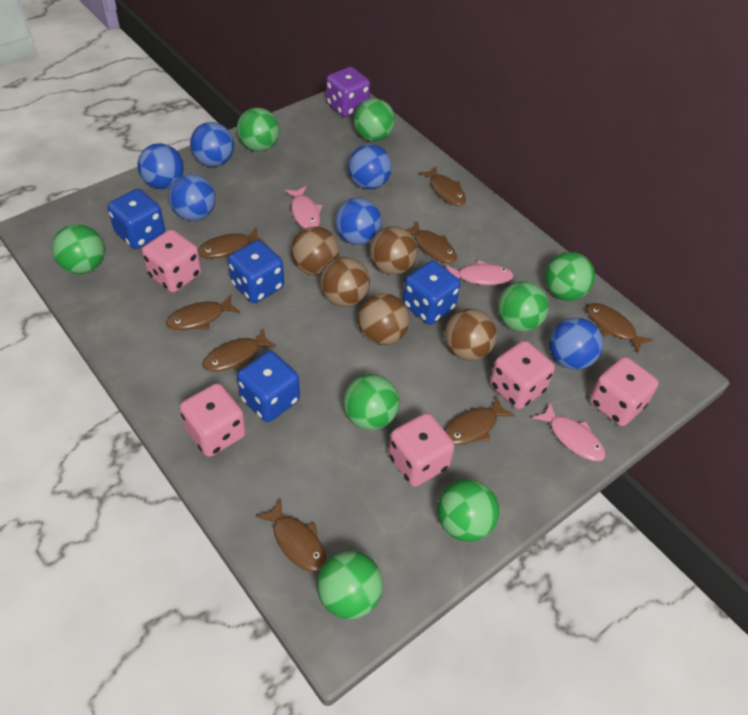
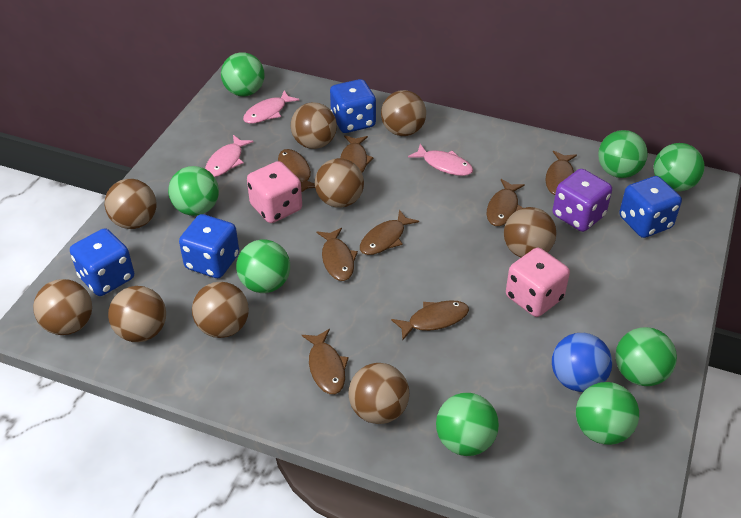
blue ball: [138,143,184,189] [168,174,216,221] [190,122,234,167] [335,198,382,245] [348,144,392,189] [549,317,603,370] = 6 -> [552,333,612,392] = 1
brown ball: [291,226,339,275] [320,257,370,307] [358,293,409,345] [369,226,418,275] [444,309,497,361] = 5 -> [33,279,92,335] [105,179,156,229] [108,286,166,342] [192,282,249,338] [291,102,337,149] [315,158,364,208] [348,363,409,424] [381,90,426,136] [504,207,556,257] = 9
pink dice: [142,229,201,293] [180,383,246,457] [388,413,455,487] [490,341,555,409] [589,357,659,426] = 5 -> [247,161,302,223] [506,248,570,317] = 2

